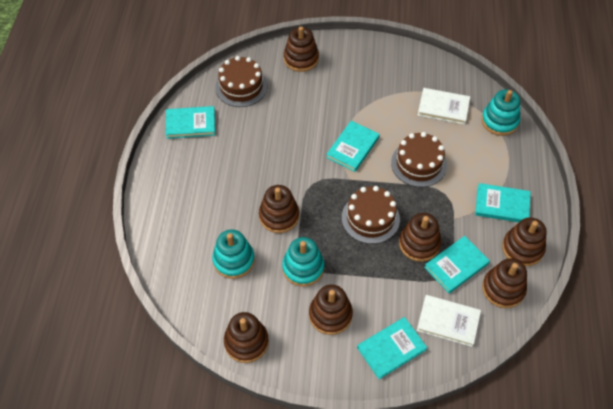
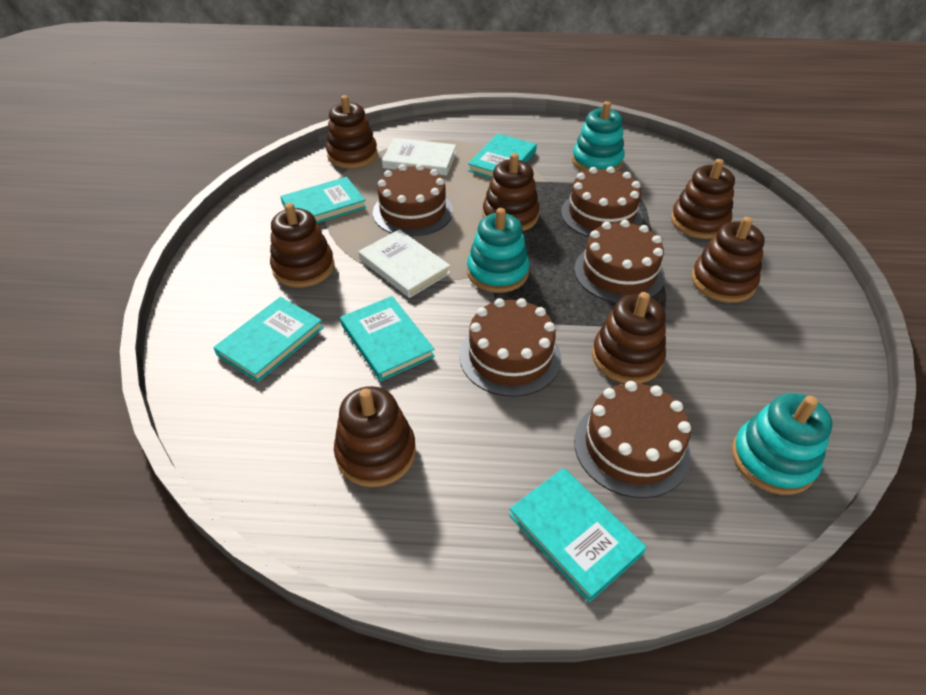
brown cake: [215,56,267,107] [342,186,400,244] [391,132,447,187] = 3 -> [373,164,453,237] [460,298,561,397] [561,166,643,237] [574,220,665,303] [574,381,691,498] = 5

